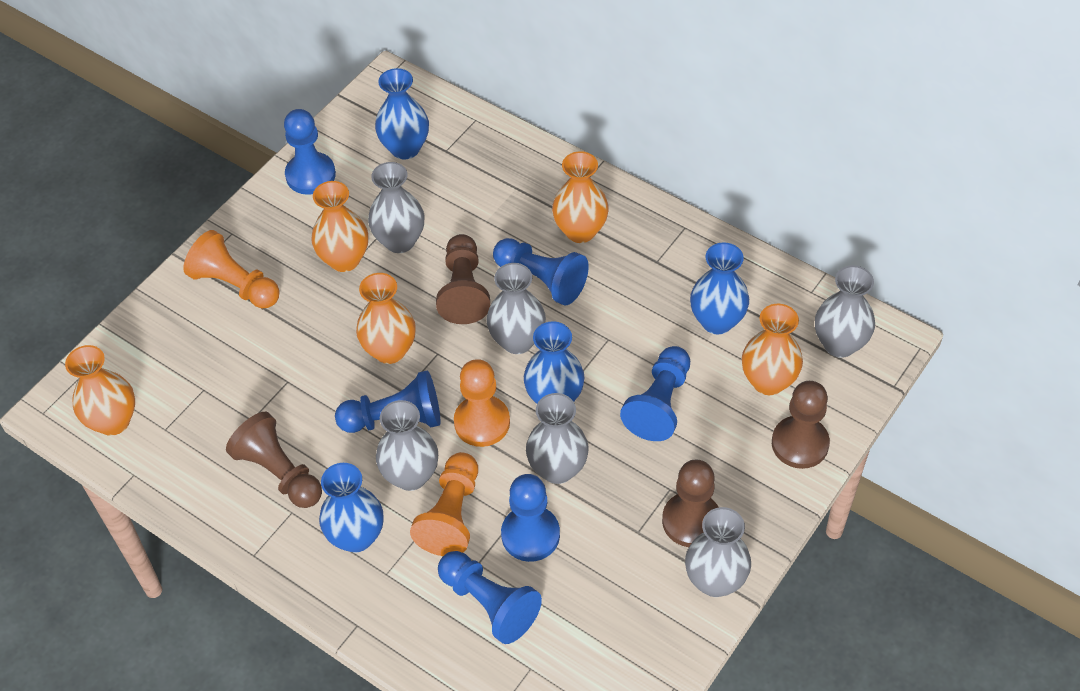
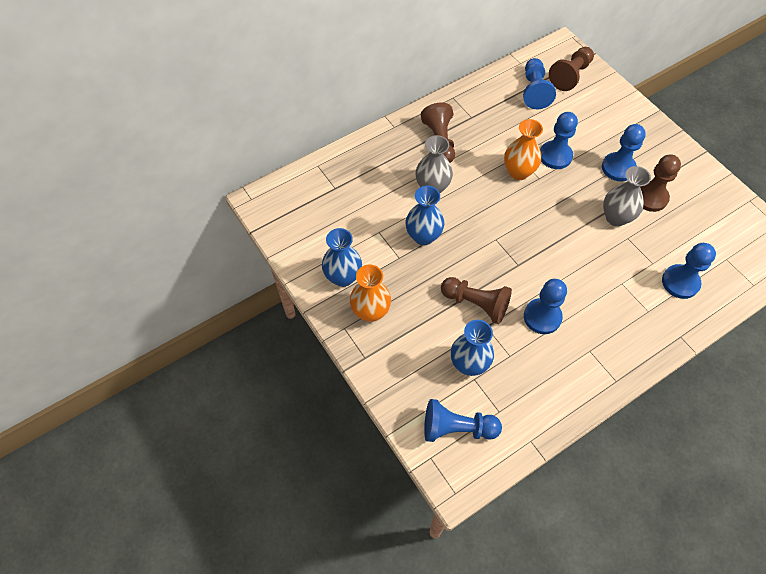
blue vase: [319,463,384,553] [375,68,429,159] [524,321,584,404] [690,242,749,335] = 4 -> [322,228,362,287] [406,186,444,245] [451,320,494,376] = 3
grey vase: [368,162,424,253] [376,400,438,491] [486,263,546,354] [526,393,589,484] [685,507,751,597] [815,265,875,358] = 6 -> [415,135,453,193] [603,166,651,226] = 2
orange pawn: [183,230,280,308] [410,452,478,556] [454,359,510,447] = 3 -> none = 0
orange vase: [65,345,135,436] [311,181,368,272] [356,273,416,364] [552,151,609,243] [742,304,803,395] = 5 -> [350,264,391,322] [504,119,543,180] = 2

